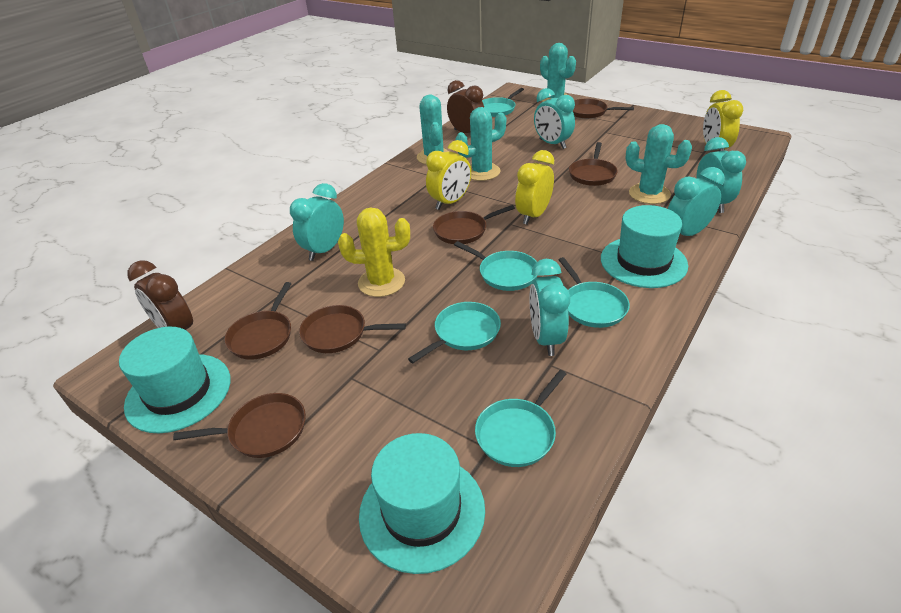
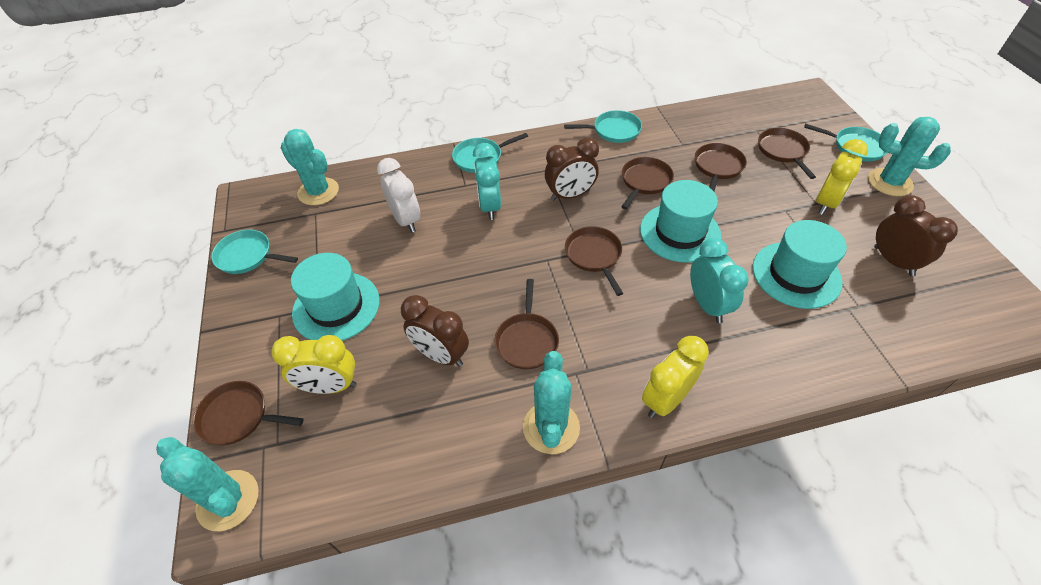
brown clock: [127,260,193,331] [447,80,484,133] = 2 -> [401,295,469,367] [545,138,599,201] [874,195,958,276] = 3
turquoise clock: [290,183,344,261] [529,259,570,356] [534,88,575,149] [668,167,725,236] [696,137,746,213] = 5 -> [473,143,501,220] [690,238,749,323] = 2
turquoise pan: [408,302,501,363] [454,241,537,291] [475,370,567,467] [482,88,524,117] [559,257,630,328] = 5 -> [211,230,298,274] [452,133,528,173] [564,110,642,143] [804,124,887,162] = 4
white clock: none = 0 -> [377,158,420,233] = 1
yellow cactus: [338,208,410,297] = 1 -> none = 0

